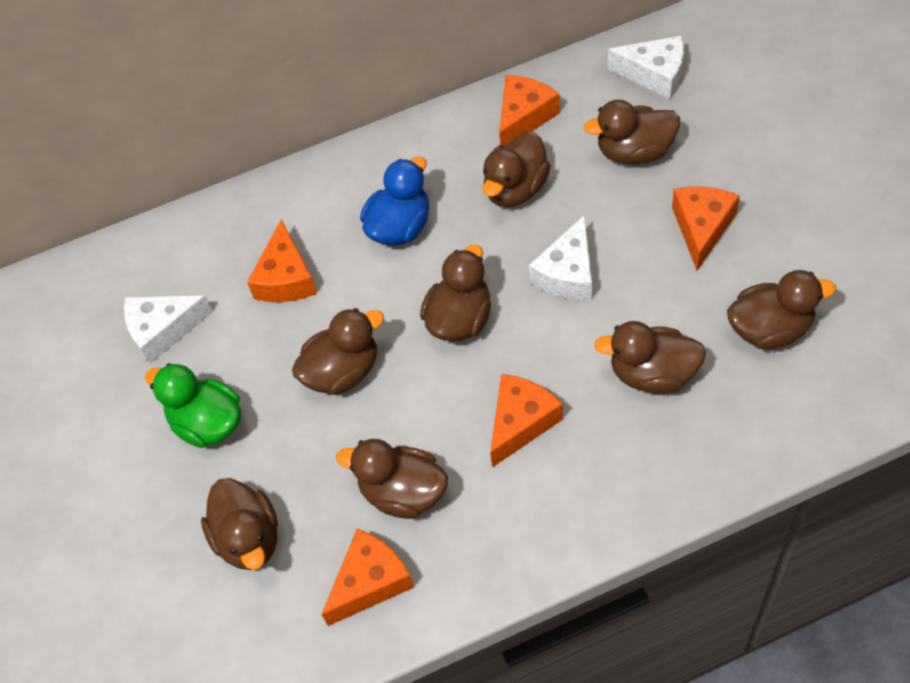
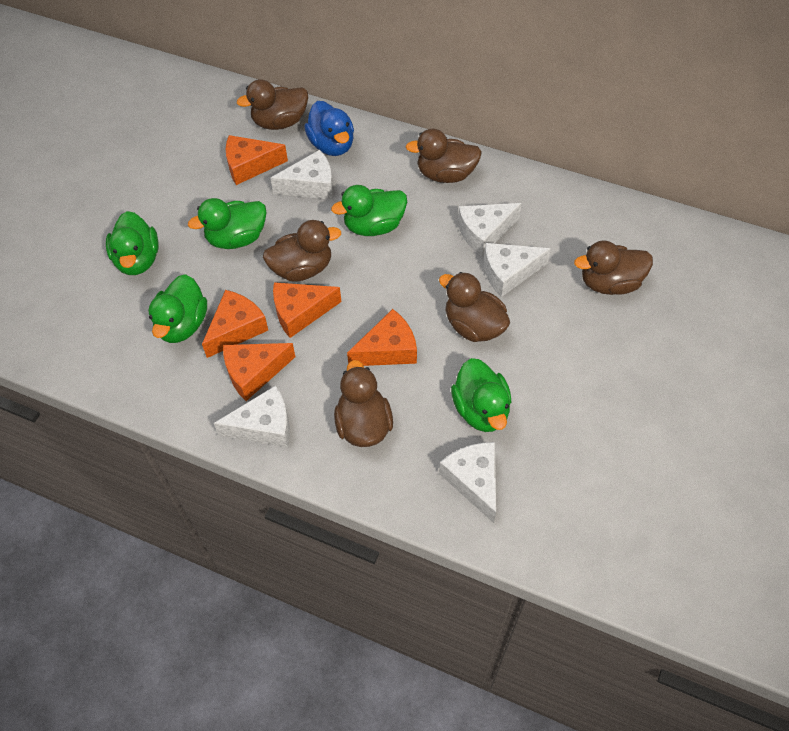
brown duck: [201,478,278,570] [292,308,384,395] [336,439,448,519] [420,245,491,342] [483,131,551,207] [584,100,680,165] [594,321,706,394] [727,270,836,349] = 8 -> [237,79,308,130] [263,220,341,282] [334,360,393,447] [406,129,482,183] [439,272,510,342] [574,241,653,295] = 6
green duck: [145,363,241,448] = 1 -> [106,211,159,275] [148,274,207,343] [188,198,267,249] [331,185,407,236] [451,358,511,432] = 5
white cheese: [124,295,213,364] [529,215,592,300] [608,36,684,99] = 3 -> [214,385,290,447] [270,150,333,200] [439,442,496,523] [458,203,522,256] [484,243,551,297] = 5

